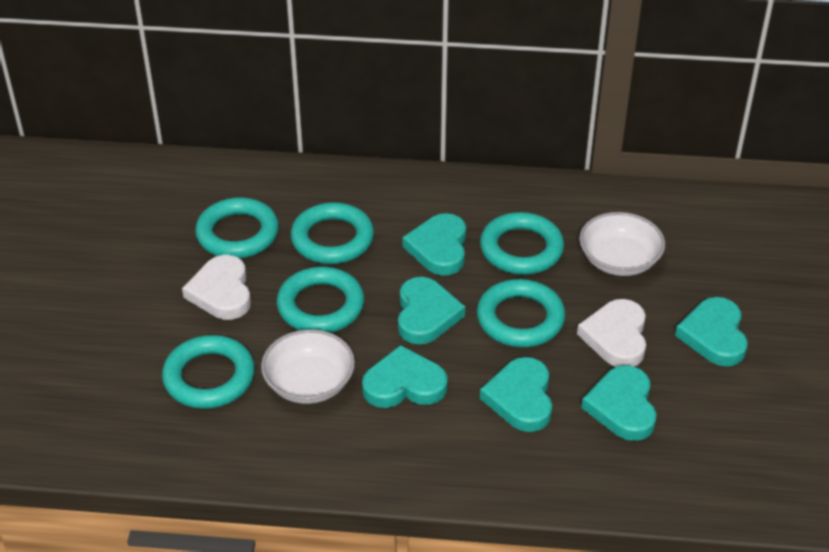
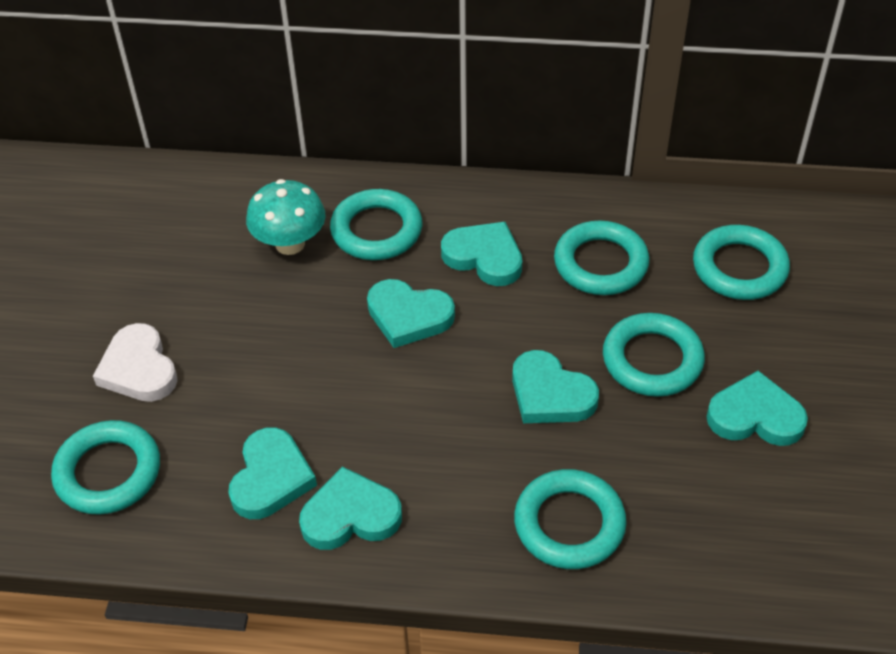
turquoise mushroom: none = 0 -> [246,179,326,255] = 1
white bowl: [261,329,355,404] [579,212,665,276] = 2 -> none = 0
white heart: [182,255,251,320] [577,299,646,367] = 2 -> [93,323,178,402] = 1

